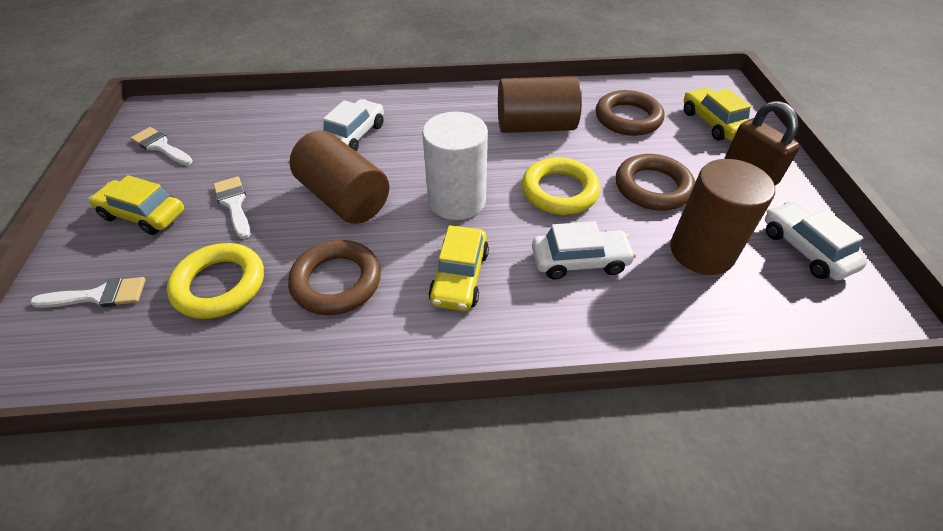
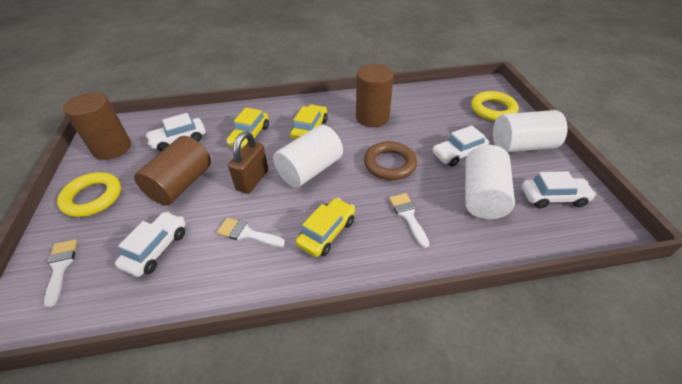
brown ring: [288,240,381,315] [596,90,664,136] [616,154,695,210] = 3 -> [364,141,417,180] = 1
white car: [323,99,384,152] [532,221,636,280] [765,201,868,281] = 3 -> [115,211,185,277] [146,113,205,151] [432,125,490,167] [522,171,596,209] = 4
white cylinder: [422,112,488,220] = 1 -> [273,125,343,188] [465,145,515,219] [493,110,568,153] = 3

